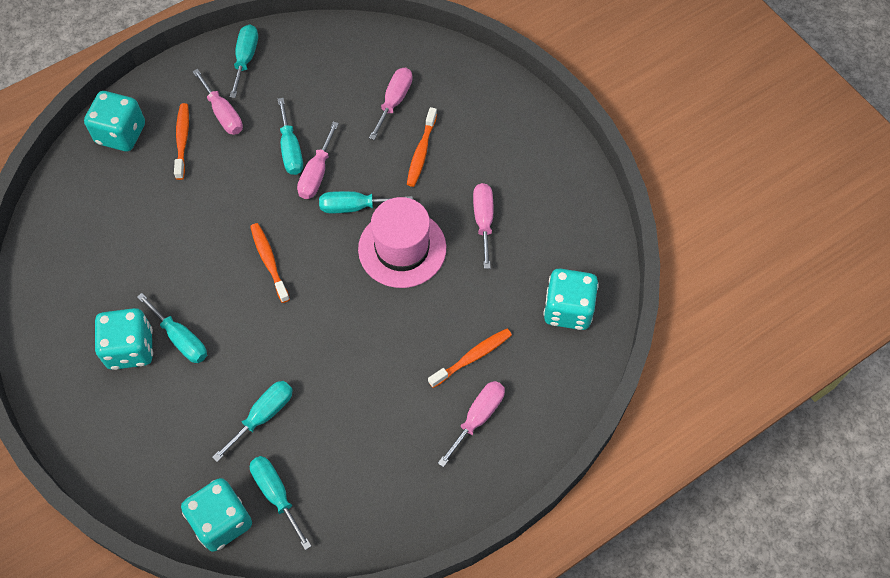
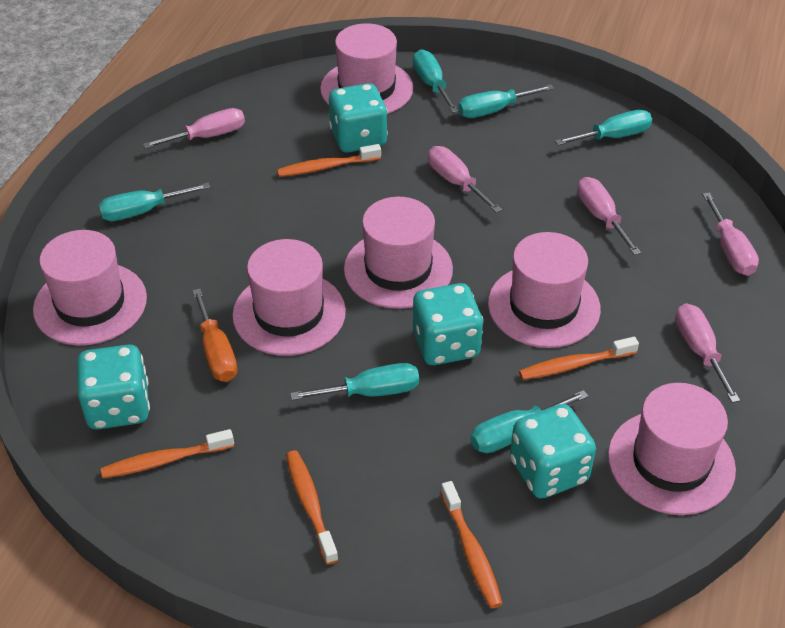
orange screwdriver: none = 0 -> [192,288,237,382] = 1
orange toothbrush: [174,103,189,180] [250,223,290,303] [407,107,437,187] [428,328,512,388] = 4 -> [101,429,234,479] [277,144,381,177] [286,450,338,565] [440,481,503,608] [519,337,639,380] = 5
pink hat: [358,197,446,288] = 1 -> [33,230,147,345] [232,239,346,356] [320,23,413,114] [344,197,453,309] [488,232,601,348] [608,383,736,515] = 6

